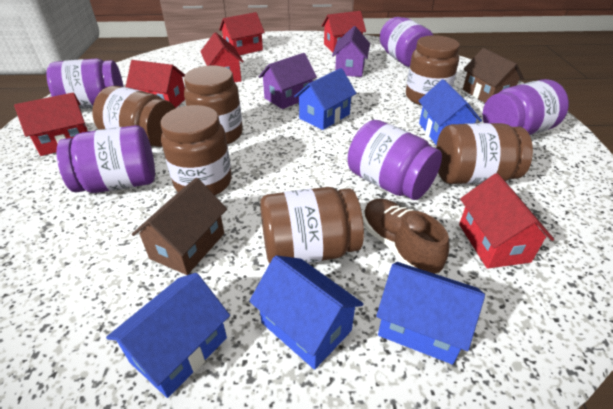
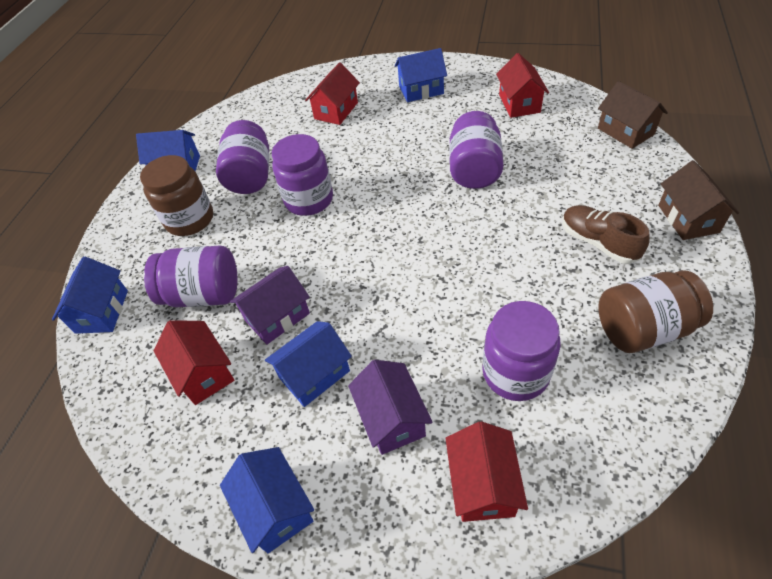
brown jar: [92,86,176,147] [161,105,232,195] [184,65,243,145] [260,187,364,264] [406,35,460,105] [436,123,533,184] = 6 -> [140,155,213,236] [598,270,713,353] = 2
red house: [14,92,88,156] [126,60,185,108] [200,32,244,82] [219,12,265,55] [322,11,366,52] [459,173,554,269] = 6 -> [154,320,235,405] [305,62,360,125] [445,421,528,522] [496,53,549,118] = 4

